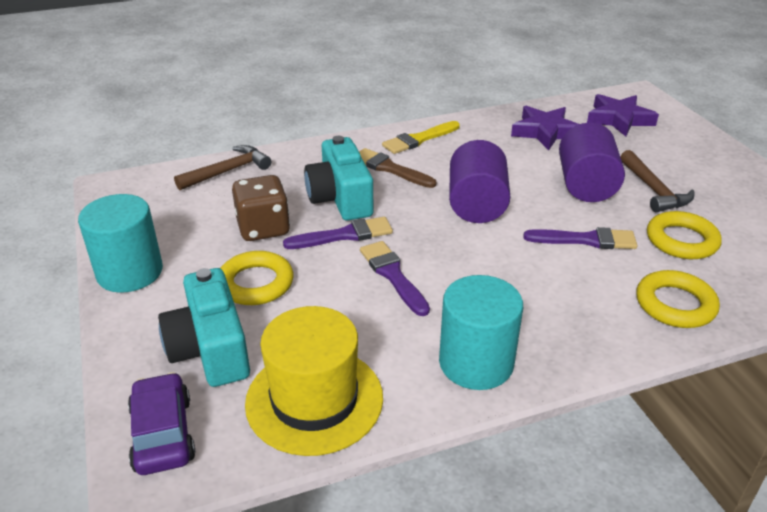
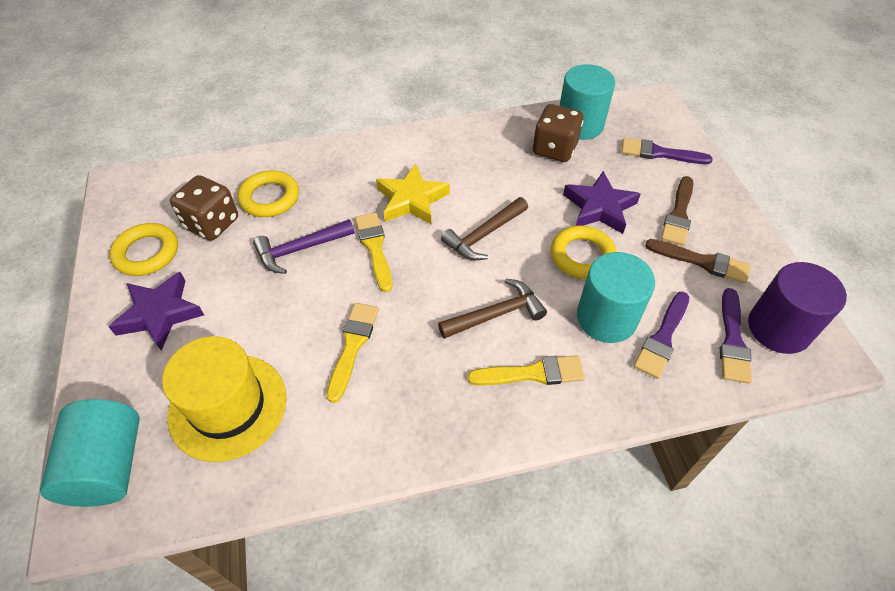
brown brush: [359,148,436,188] = 1 -> [645,239,751,284] [661,176,693,246] = 2
brown dice: [232,175,290,241] = 1 -> [170,175,238,241] [533,104,583,162] = 2
purple car: [128,372,195,475] = 1 -> none = 0
purple cylinder: [449,140,510,223] [559,123,625,202] = 2 -> [748,262,847,354] = 1
purple hammer: none = 0 -> [253,219,355,274] = 1
turquoise camera: [158,268,250,387] [304,136,373,221] = 2 -> none = 0
turquoise cylinder: [78,194,163,293] [439,275,523,390] = 2 -> [40,399,140,507] [559,64,615,140] [577,252,655,343] = 3
yellow brush: [382,121,460,154] = 1 -> [326,303,379,403] [355,212,392,292] [467,355,585,385] = 3
yellow star: none = 0 -> [376,164,450,225] = 1

